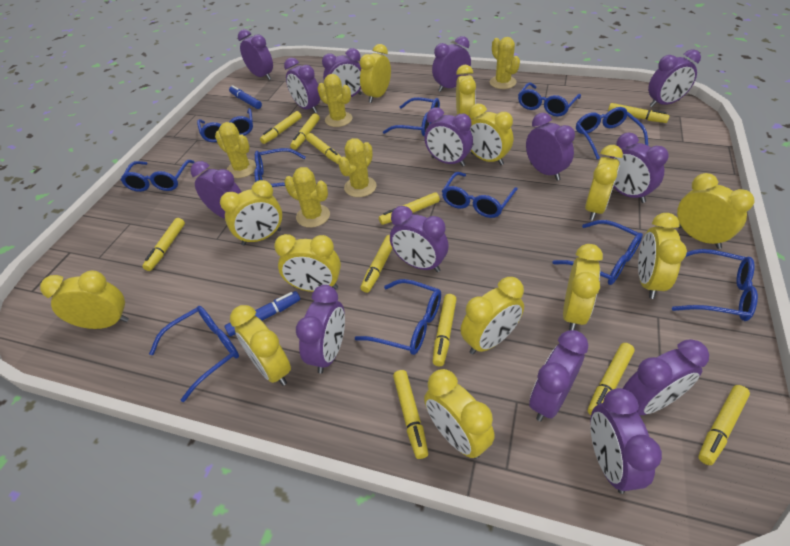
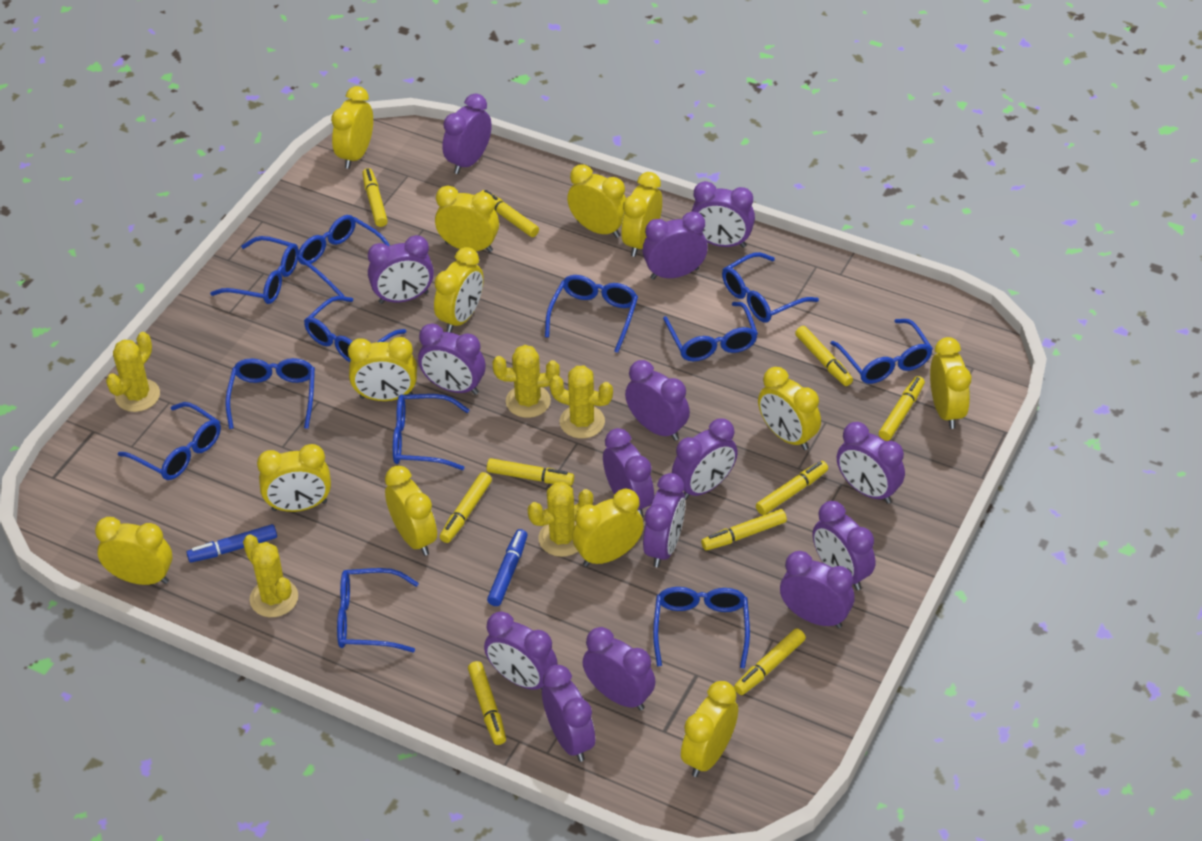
blue glasses: [121,160,194,192] [149,306,239,402] [197,108,253,142] [254,148,306,187] [355,279,441,355] [383,97,440,136] [442,172,518,218] [518,82,581,117] [553,220,643,285] [576,107,648,159] [672,249,758,321] = 11 -> [118,402,221,480] [210,236,299,304] [225,358,315,429] [297,215,390,296] [304,296,406,362] [337,568,419,652] [393,394,469,470] [545,275,638,353] [653,587,750,668] [663,302,758,361] [722,252,819,323] [830,319,933,384] = 12
purple clock: [190,161,241,219] [238,29,273,80] [284,58,320,113] [296,285,345,374] [322,48,362,97] [390,206,449,272] [424,107,473,167] [432,36,471,92] [526,113,575,181] [529,330,588,421] [590,388,662,494] [610,132,669,203] [623,339,709,415] [648,49,701,107] = 14 -> [368,235,434,304] [418,324,486,395] [442,94,492,174] [484,611,558,690] [542,665,595,762] [583,627,655,711] [603,428,654,518] [625,360,690,441] [642,211,708,280] [643,473,685,567] [672,418,738,500] [691,181,755,248] [780,551,854,628] [813,501,875,590] [837,422,905,504] = 15
yellow marker: [142,218,185,271] [260,111,302,144] [290,113,320,150] [306,133,341,164] [360,235,392,293] [379,192,440,225] [393,370,428,459] [433,294,457,366] [588,343,635,415] [608,103,670,123] [698,385,750,465] = 11 -> [362,168,388,227] [440,472,492,543] [468,661,506,745] [481,190,539,237] [487,458,574,486] [701,509,787,551] [734,628,806,695] [756,461,828,515] [795,326,853,386] [879,376,925,441] = 10

